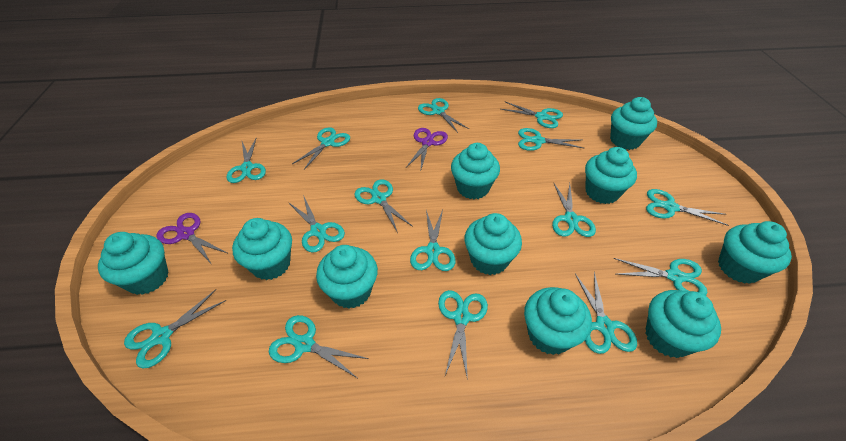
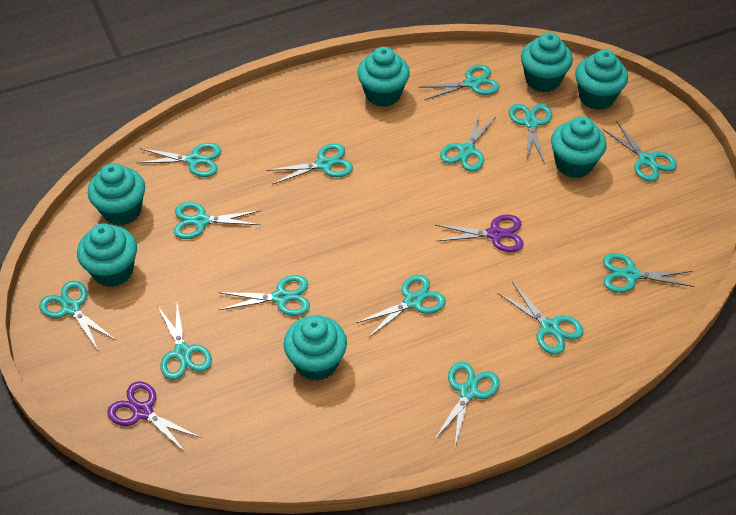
turquoise cupcake: [98,232,169,295] [232,218,292,280] [316,245,378,309] [451,143,500,199] [464,213,522,275] [524,287,592,355] [585,147,637,204] [610,97,657,150] [645,290,721,358] [718,221,792,284] = 10 -> [77,223,137,287] [88,163,145,226] [284,315,347,381] [357,47,410,107] [521,32,573,92] [551,116,607,178] [575,50,628,110] = 7
turquoise scissors: [124,289,226,368] [227,138,266,183] [269,315,369,378] [288,195,345,253] [292,127,350,170] [354,179,413,233] [410,210,455,271] [418,98,469,133] [438,290,488,381] [501,102,563,128] [518,128,583,151] [552,183,596,237] [575,272,637,354] [614,258,708,296] [646,189,729,226] = 15 -> [39,281,117,350] [136,143,221,177] [157,301,212,380] [174,202,261,239] [218,275,310,316] [267,143,353,185] [356,275,446,338] [419,65,500,100] [434,362,499,446] [440,113,497,171] [498,282,583,354] [509,104,552,164] [602,121,677,182] [603,253,694,293] = 14

